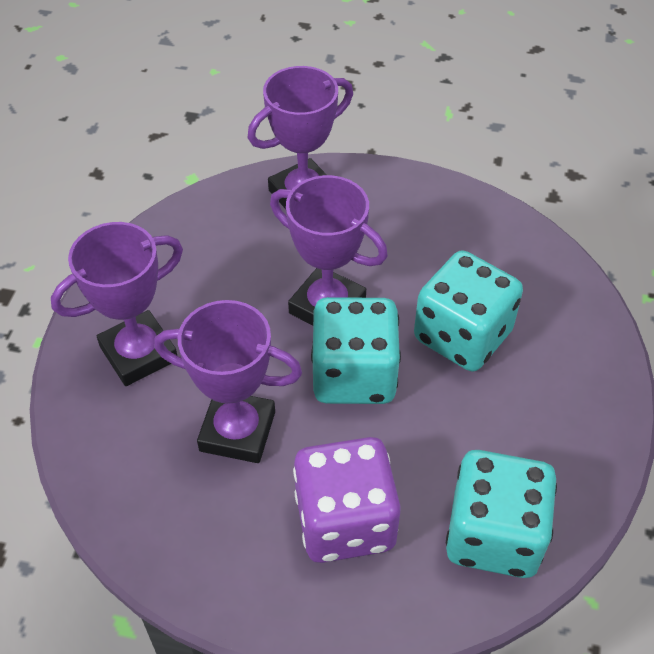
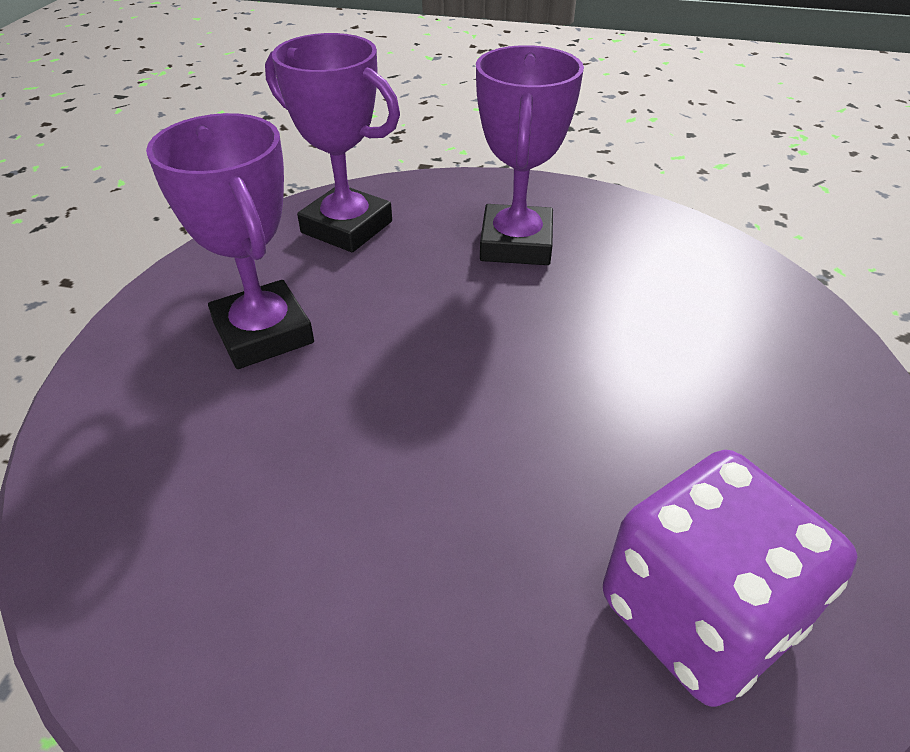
purple trophy: [51,222,183,386] [154,300,302,463] [247,66,353,209] [270,175,388,325] = 4 -> [146,113,314,369] [265,33,400,252] [476,45,584,265] = 3
turquoise dice: [311,297,401,404] [414,250,523,371] [446,450,557,578] = 3 -> none = 0

